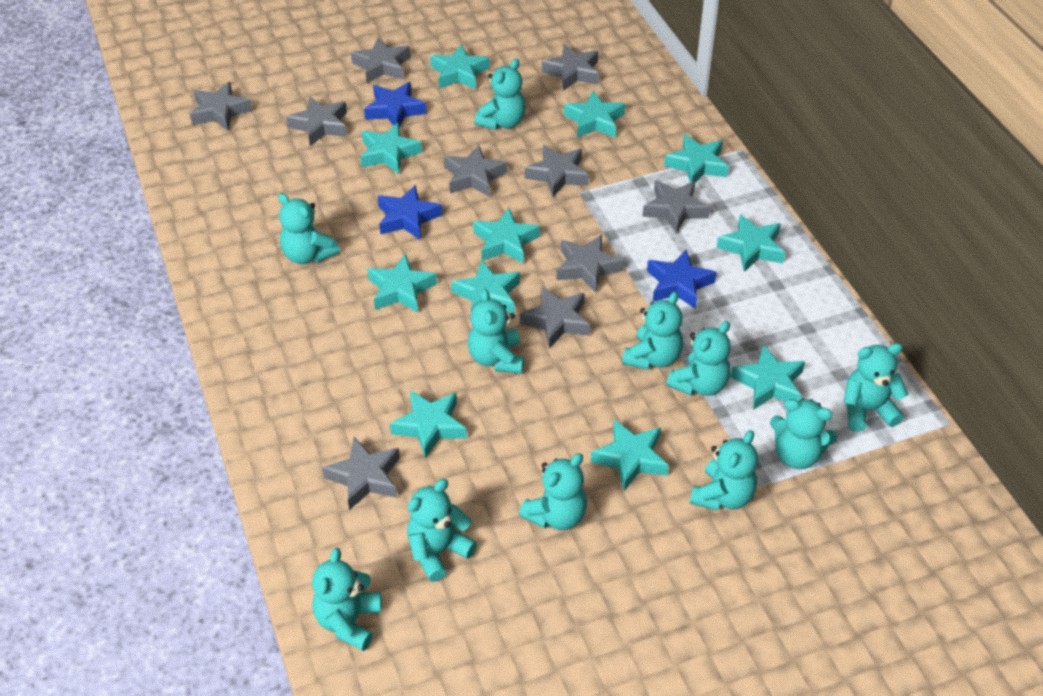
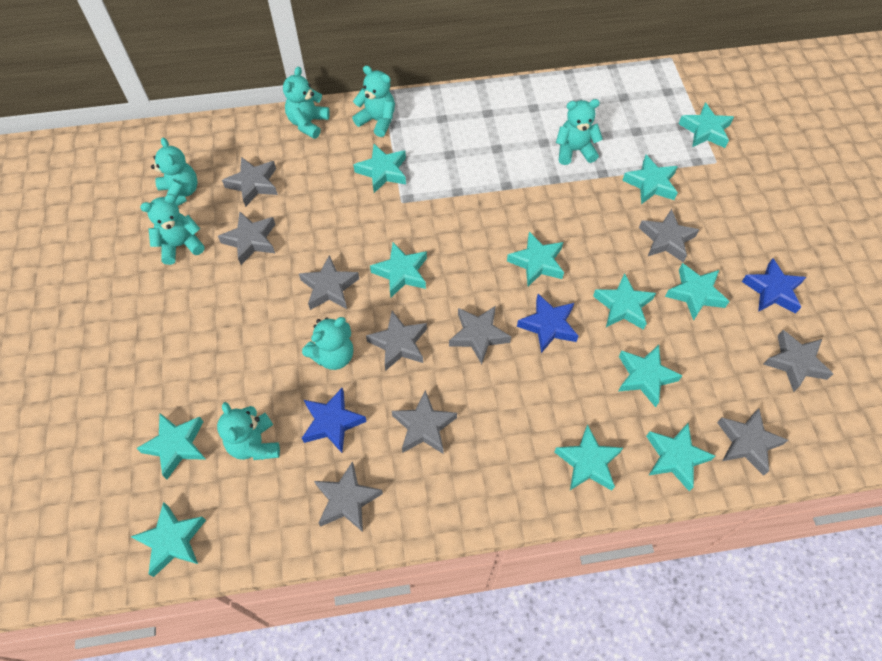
turquoise star: [360,122,422,174] [367,254,437,313] [390,390,467,459] [430,44,490,89] [451,260,520,314] [473,208,540,264] [564,90,625,138] [591,419,669,491] [664,134,729,183] [717,214,785,272] [731,344,805,410] = 11 -> [131,502,206,577] [136,413,206,479] [354,144,406,193] [370,242,427,297] [507,232,564,286] [554,425,623,491] [593,273,656,330] [618,345,683,407] [622,155,678,205] [646,423,715,491] [665,263,730,321] [678,102,734,148] = 12
turquoise teddy bear: [278,193,340,264] [312,548,382,651] [407,479,477,582] [468,288,524,373] [474,58,526,130] [519,453,587,530] [622,291,683,370] [666,321,731,396] [690,430,758,511] [770,399,838,469] [843,343,908,432] = 11 -> [140,194,205,265] [151,138,198,206] [217,402,280,460] [283,66,330,139] [302,317,353,370] [352,65,395,137] [556,99,603,165] = 7

